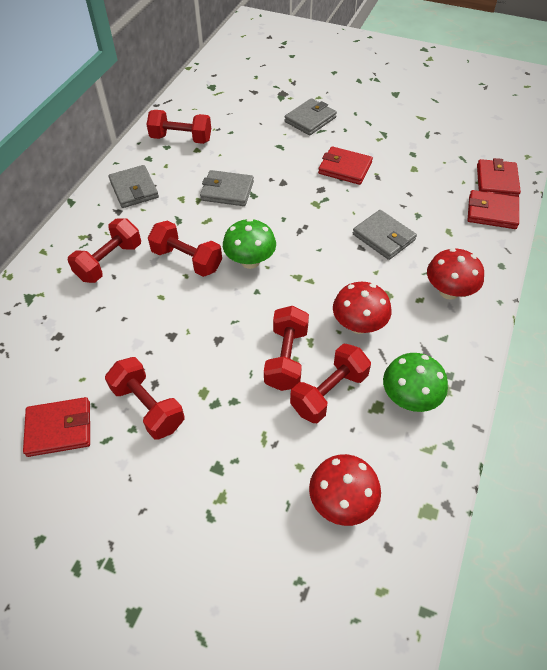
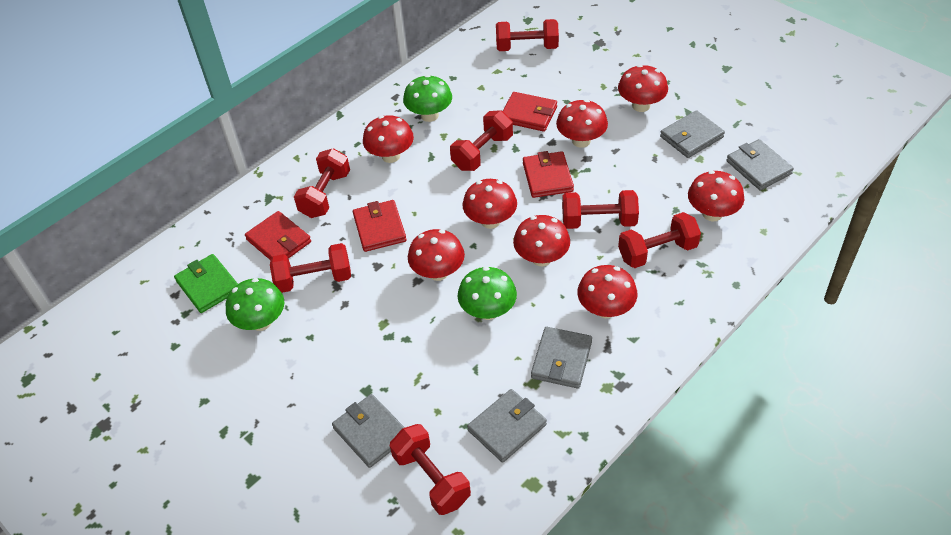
green mushroom: [223,218,276,269] [383,353,448,412] = 2 -> [225,278,284,331] [403,75,452,122] [458,267,517,320] = 3
green wallet: none = 0 -> [174,254,238,313] = 1
grey wallet: [109,165,159,208] [200,170,254,206] [284,98,337,135] [353,210,417,260] = 4 -> [332,394,405,468] [467,389,547,463] [531,327,592,389] [660,110,725,158] [727,139,794,190] = 5
red dumbbell: [68,218,141,283] [105,357,185,440] [146,110,211,144] [148,221,222,277] [264,306,309,391] [290,343,371,423] = 6 -> [270,243,351,293] [294,148,350,218] [390,424,471,515] [450,110,513,171] [496,19,559,51] [562,190,639,229] [618,212,701,268] = 7
red mushroom: [309,454,381,526] [333,282,392,334] [427,248,484,300] = 3 -> [363,115,414,163] [408,229,465,281] [463,179,517,229] [513,215,570,267] [556,100,608,148] [577,265,638,318] [618,65,668,112] [688,171,744,221] = 8

